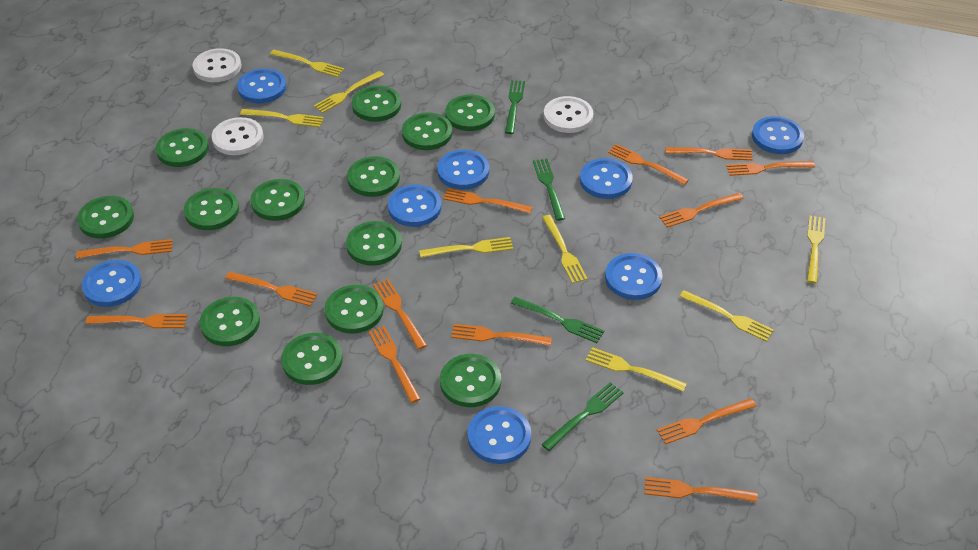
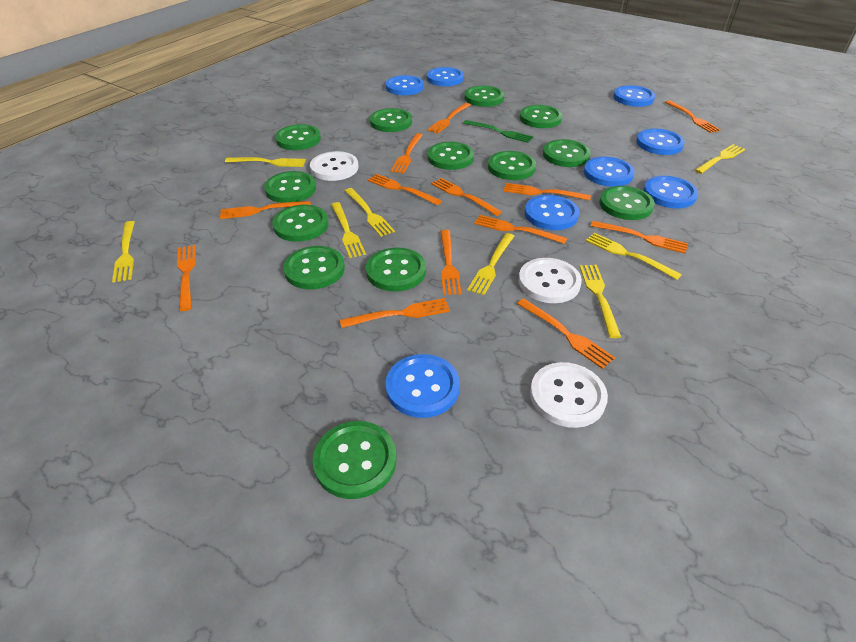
green fork: [505,80,525,134] [511,297,604,343] [533,159,565,221] [541,382,624,451] = 4 -> [463,120,533,143] = 1

